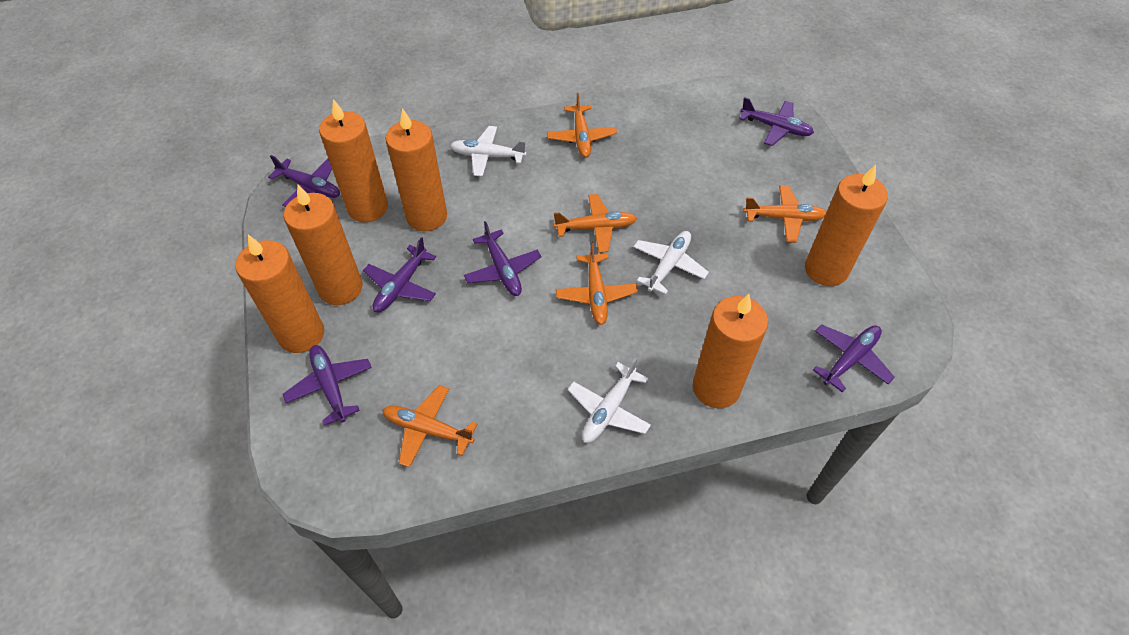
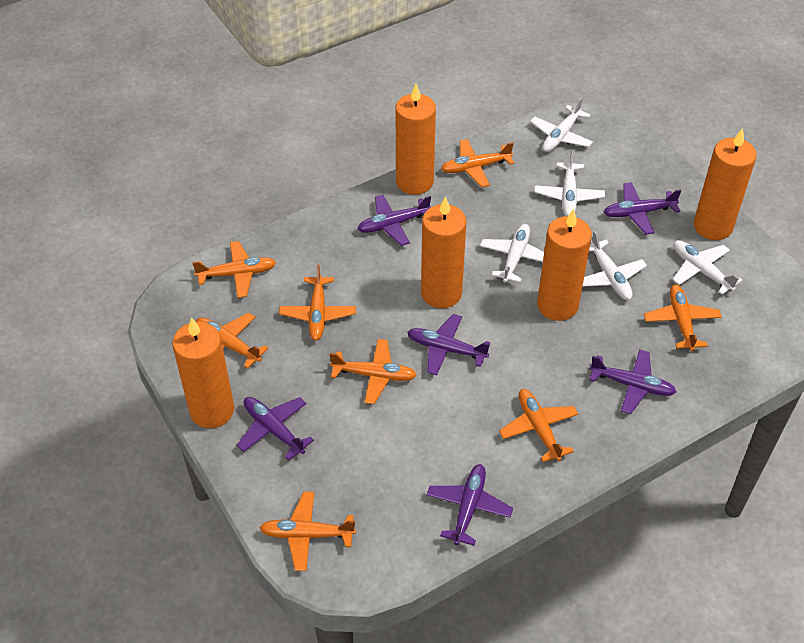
orange candle: [235,235,324,353] [284,184,362,305] [319,99,388,222] [386,108,447,231] [693,294,768,408] [805,165,888,286] = 6 -> [172,318,234,428] [396,84,436,195] [421,196,467,308] [537,209,592,321] [694,128,757,240] = 5
orange plane: [382,385,477,468] [547,93,617,158] [554,194,637,253] [556,242,638,325] [743,185,826,243] = 5 -> [192,241,276,298] [196,312,268,369] [260,492,356,571] [279,265,356,341] [330,339,417,404] [441,139,514,187] [499,389,578,462] [644,284,722,351] = 8
white plane: [450,126,527,177] [567,358,651,443] [633,231,709,295] = 3 -> [480,224,544,283] [530,97,593,152] [534,151,605,216] [582,231,647,300] [672,240,742,295] = 5

